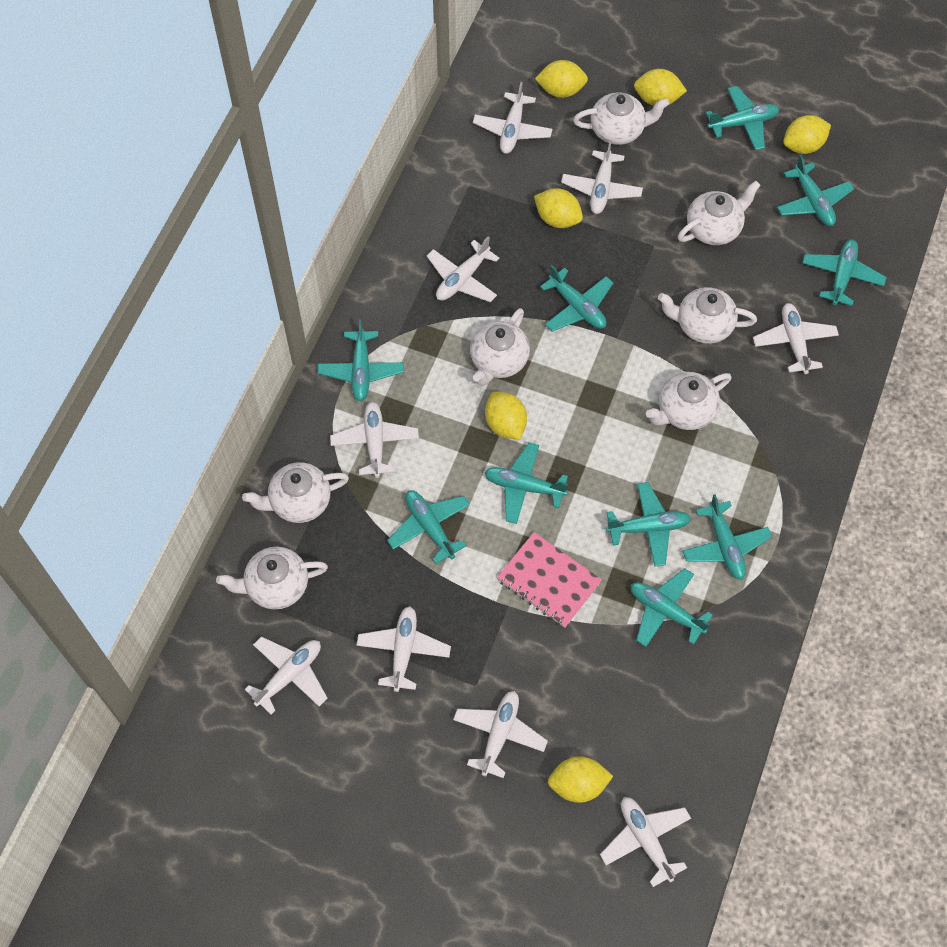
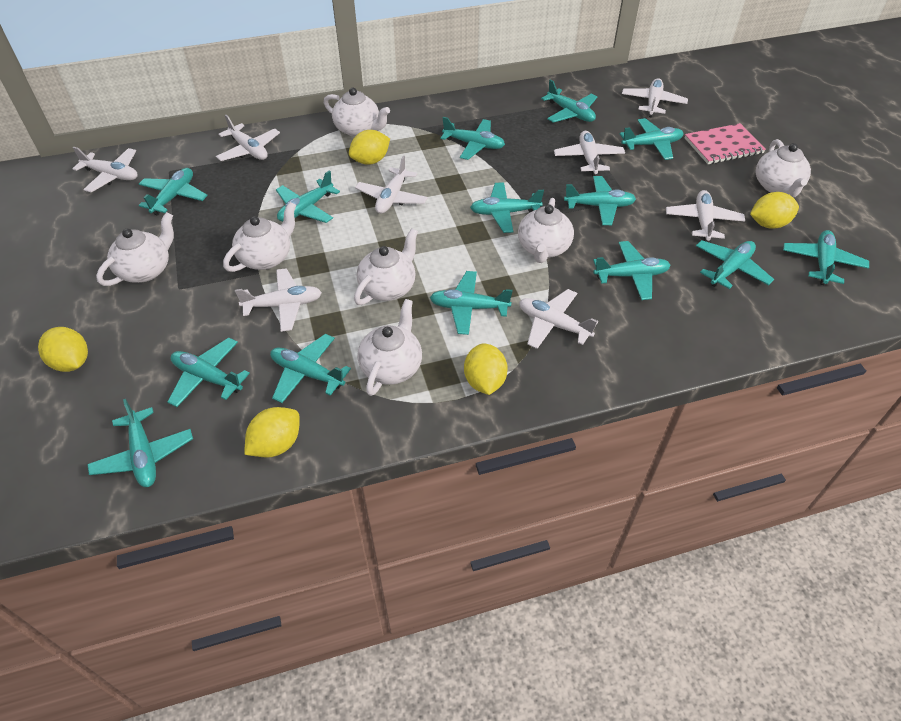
turquoise plane: [317,319,404,401] [387,490,470,564] [484,443,568,524] [540,265,613,332] [606,482,691,567] [631,568,713,647] [682,494,772,580] [706,86,779,150] [777,155,854,226] [802,240,887,306] = 10 -> [87,399,193,487] [139,168,208,215] [168,338,250,407] [270,334,351,403] [276,170,340,223] [430,271,513,335] [441,117,505,160] [470,182,544,233] [541,79,597,123] [564,176,636,225] [593,241,671,300] [620,118,684,160] [696,240,774,289] [783,230,869,285] = 14
white plane: [244,636,328,715] [330,402,419,478] [356,606,451,692] [427,236,499,302] [453,691,548,778] [473,82,553,154] [561,140,643,214] [600,797,691,887] [753,303,839,374] = 9 -> [72,147,138,193] [216,115,280,161] [235,268,322,332] [355,156,428,214] [519,289,598,349] [554,131,625,176] [622,78,688,117] [666,190,745,242] = 8
yellow lemon: [485,392,527,440] [534,188,583,228] [535,60,588,98] [548,756,613,803] [634,69,687,106] [783,115,831,154] = 6 -> [38,327,88,372] [244,407,300,458] [349,130,390,165] [464,343,508,395] [750,192,799,229] = 5

